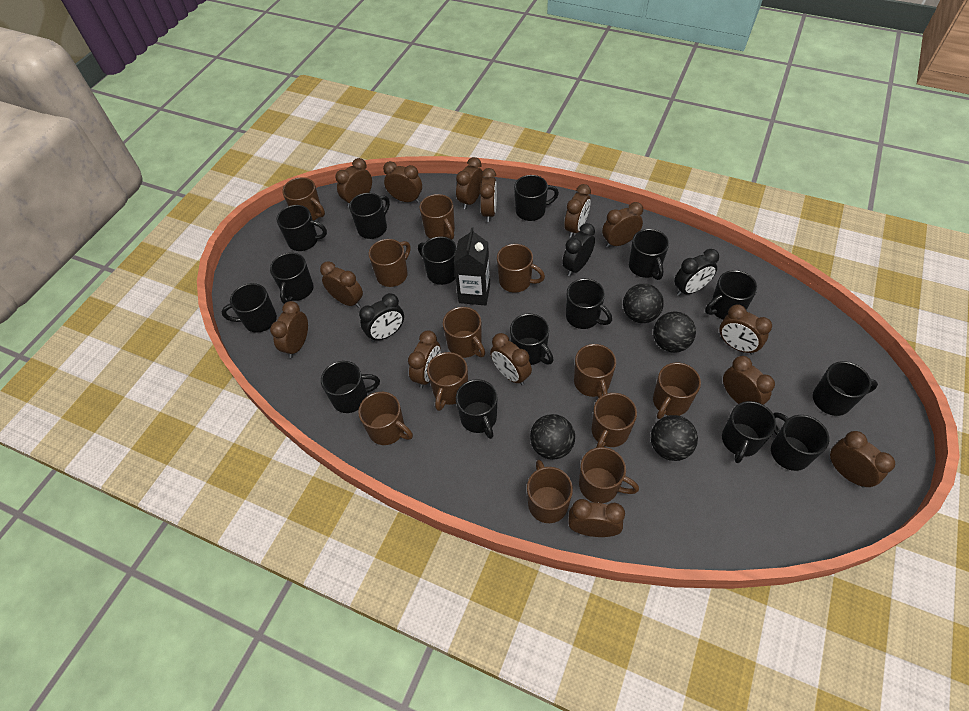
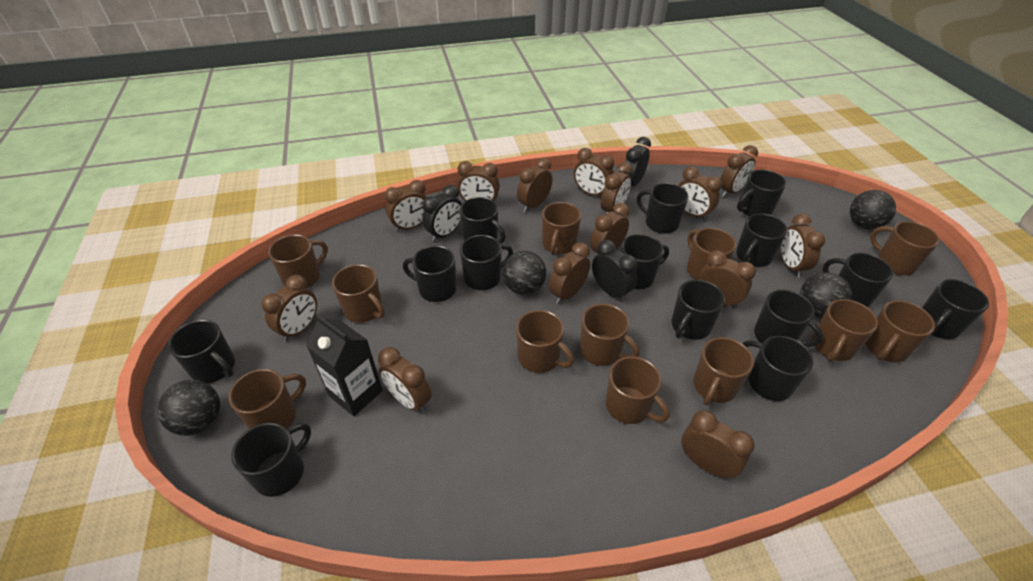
black mug: [222,283,277,333] [270,253,313,304] [277,205,327,251] [321,361,380,413] [349,193,390,239] [418,236,457,285] [456,379,497,439] [510,314,554,365] [514,175,559,221] [566,279,612,329] [629,229,669,280] [705,270,757,320] [722,401,776,463] [771,412,829,471] [813,361,878,416] = 15 -> [168,320,235,384] [231,422,311,497] [403,246,456,302] [459,197,506,244] [460,235,513,290] [621,234,669,289] [636,183,688,234] [672,280,725,340] [736,213,787,267] [737,170,786,216] [742,336,814,401] [754,290,823,347] [823,253,893,308] [922,279,989,339] = 14

